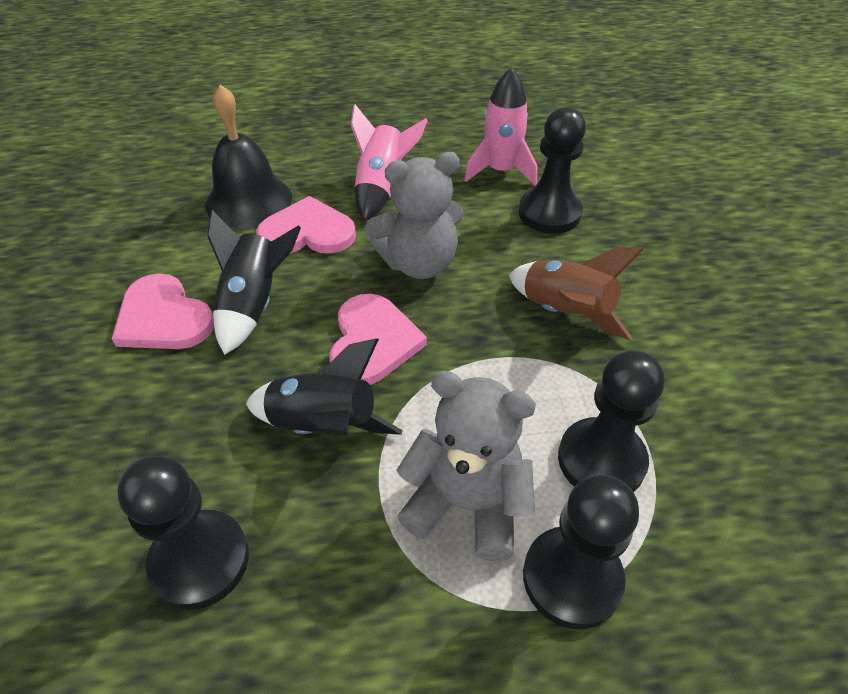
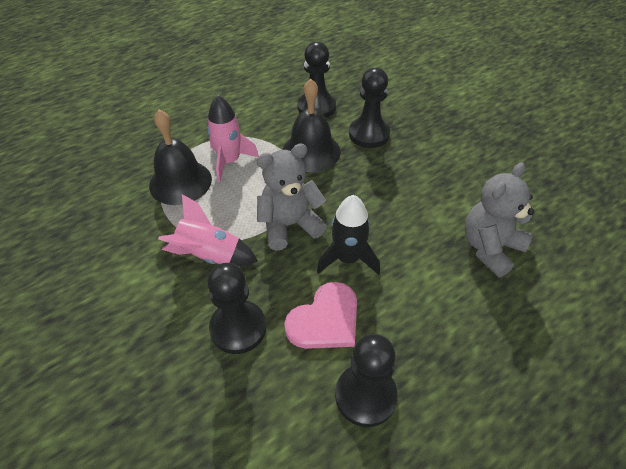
black bell: [205,84,292,228] = 1 -> [149,109,212,205] [282,79,341,172] = 2
black rocket: [207,210,301,355] [246,338,403,436] = 2 -> [317,195,380,275] = 1
brown rocket: [509,247,644,341] = 1 -> none = 0
pink heart: [112,273,214,349] [256,196,356,254] [329,294,427,385] = 3 -> [284,282,357,349] = 1

